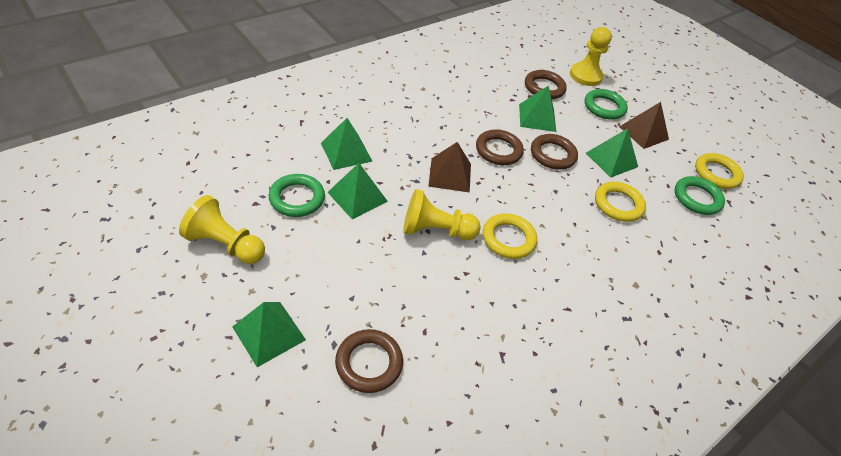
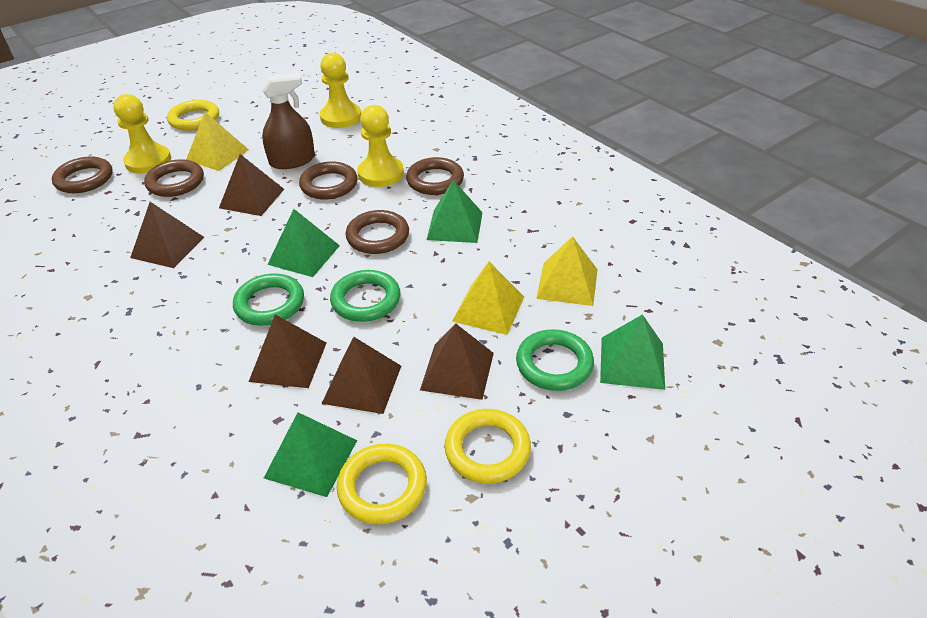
brown pyramid: [428,142,471,193] [619,102,669,149] = 2 -> [130,202,204,268] [219,154,284,216] [249,314,326,388] [322,337,401,414] [420,323,494,400] = 5
brown ring: [335,329,403,393] [476,129,524,165] [525,70,567,99] [531,134,578,170] = 4 -> [52,156,113,193] [144,159,204,197] [299,162,358,200] [346,210,409,254] [406,157,464,195] = 5
brown spray bottle: none = 0 -> [260,73,315,169] = 1
green pyramid: [232,302,306,367] [321,118,373,170] [327,163,388,220] [519,85,556,132] [586,128,638,178] = 5 -> [264,412,357,497] [267,209,340,277] [427,180,483,243] [600,314,665,390] = 4
yellow pyramid: none = 0 -> [186,112,249,171] [452,262,524,335] [536,236,598,306] = 3

